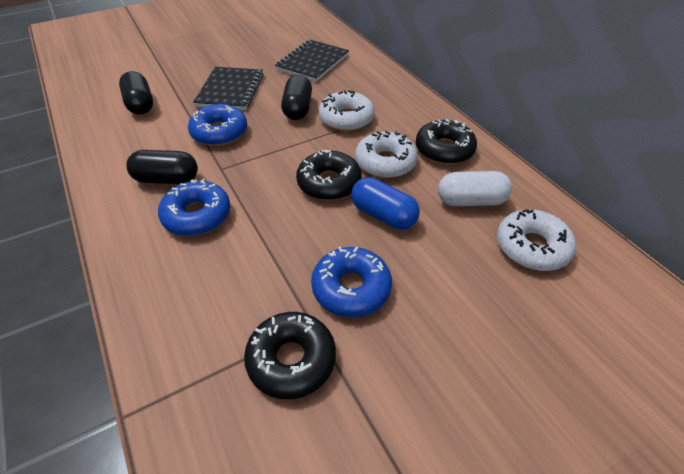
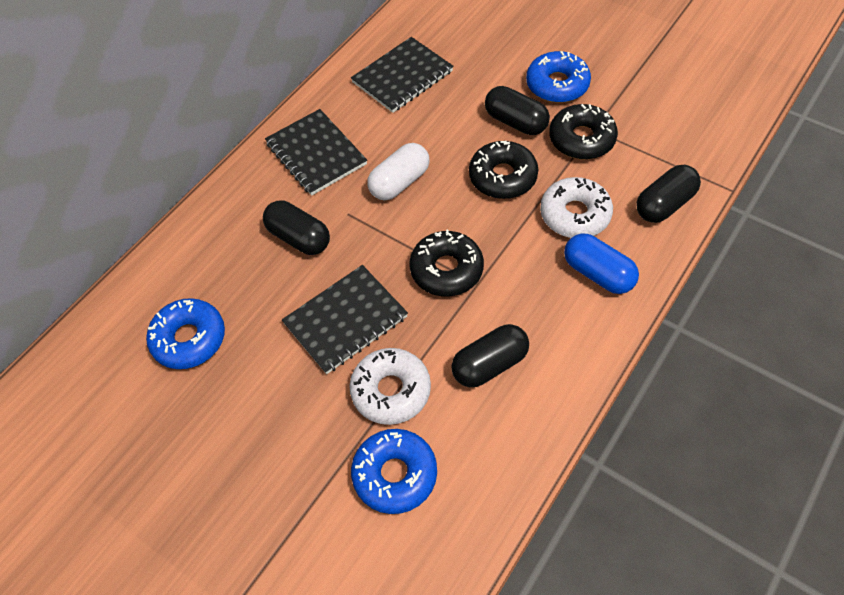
black capsule: [119,71,153,115] [126,150,198,184] [281,75,312,120] = 3 -> [263,201,330,255] [451,324,529,387] [485,86,550,135] [636,165,701,223] = 4
black notebook: [193,67,264,110] [275,40,349,82] = 2 -> [265,109,367,196] [282,265,408,374] [351,37,453,113] = 3
white donut: [319,90,375,131] [355,131,418,178] [497,209,576,271] = 3 -> [349,348,431,425] [540,177,613,238] = 2

